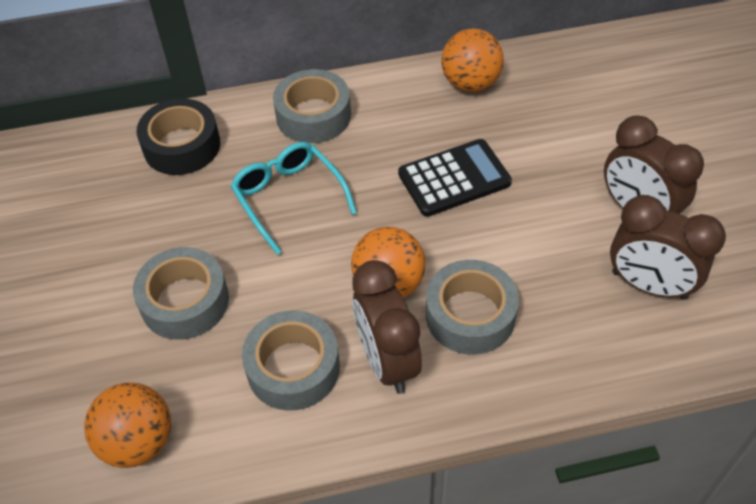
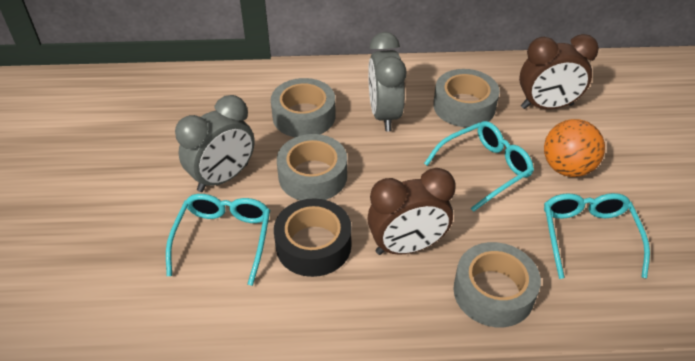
black calculator: [398,139,512,217] = 1 -> none = 0
brown clock: [352,260,422,394] [604,115,704,214] [610,195,726,300] = 3 -> [367,168,456,255] [519,34,599,109] = 2
grey clock: none = 0 -> [175,95,255,192] [368,32,407,131] = 2
orange ball: [84,383,171,468] [351,227,426,298] [441,28,504,92] = 3 -> [544,119,605,177] = 1
turquoise glasses: [230,142,357,255] = 1 -> [166,194,270,286] [424,121,534,212] [544,193,650,279] = 3

